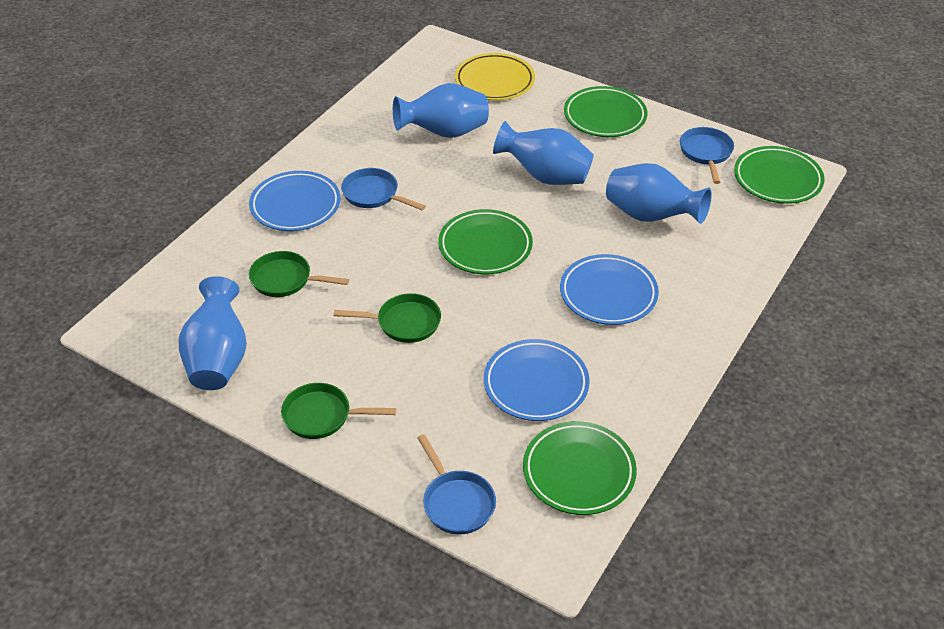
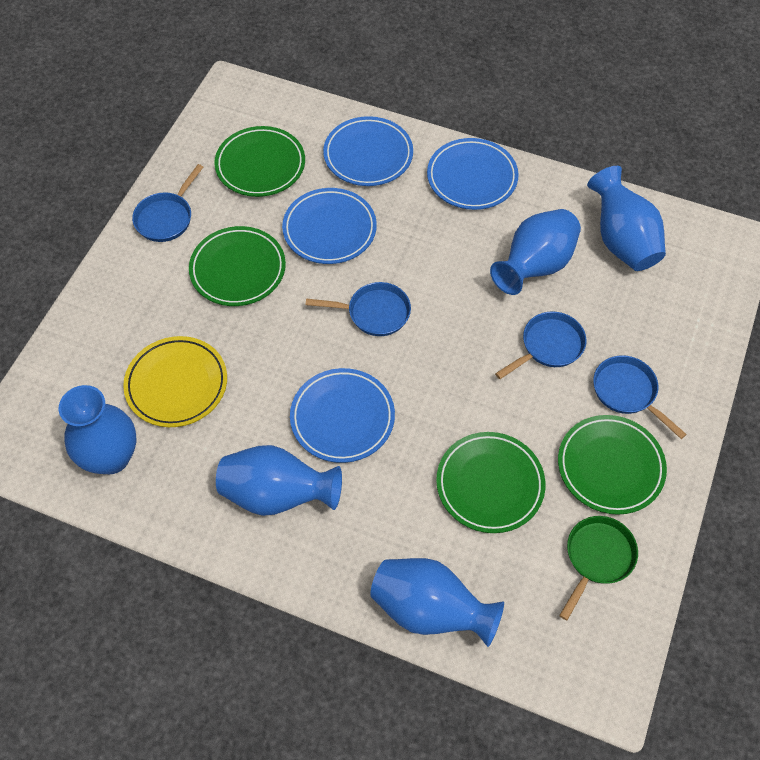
blue pan: [341,168,426,210] [417,434,496,534] [680,127,734,184] = 3 -> [132,164,203,242] [306,282,411,336] [495,311,587,379] [593,355,687,439] = 4
blue plate: [249,171,341,231] [484,339,590,421] [560,254,659,325] = 3 -> [282,188,377,264] [290,368,395,463] [323,116,413,186] [427,138,519,210] = 4
blue vase: [179,276,247,390] [393,83,489,138] [493,121,594,185] [606,163,712,224] = 4 -> [59,385,136,474] [216,445,342,516] [370,558,504,647] [490,209,581,295] [587,166,666,271] = 5
green pan: [249,251,349,297] [281,383,396,439] [334,293,441,343] = 3 -> [559,516,638,621] = 1

